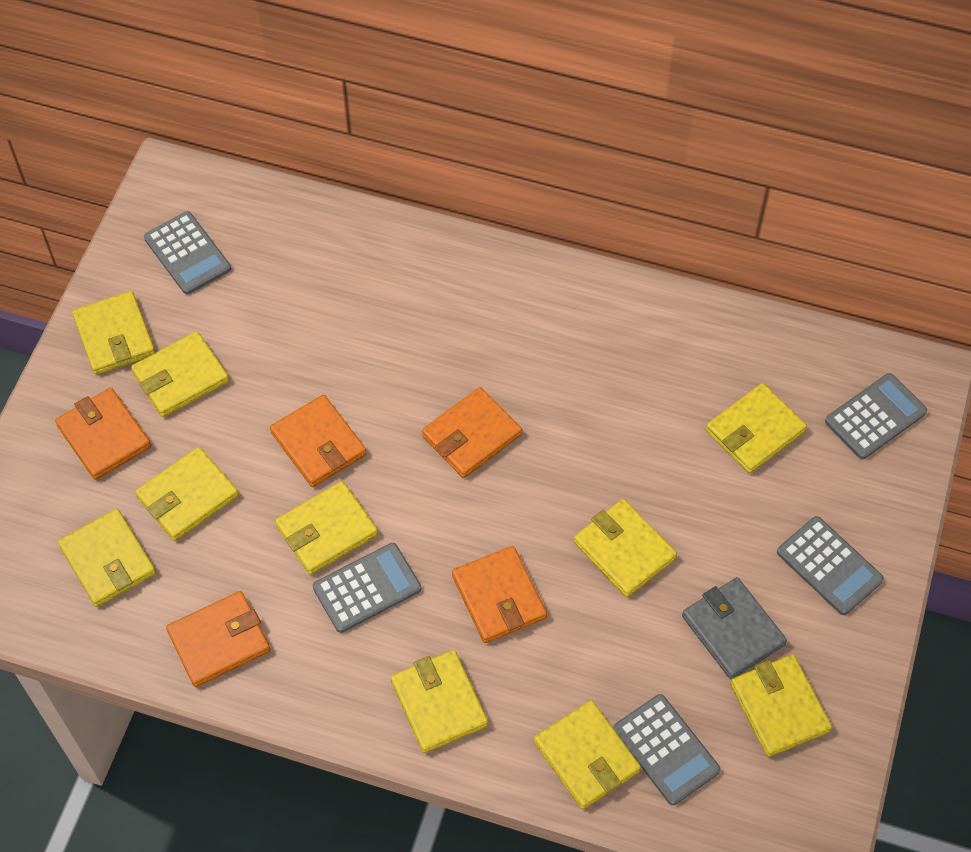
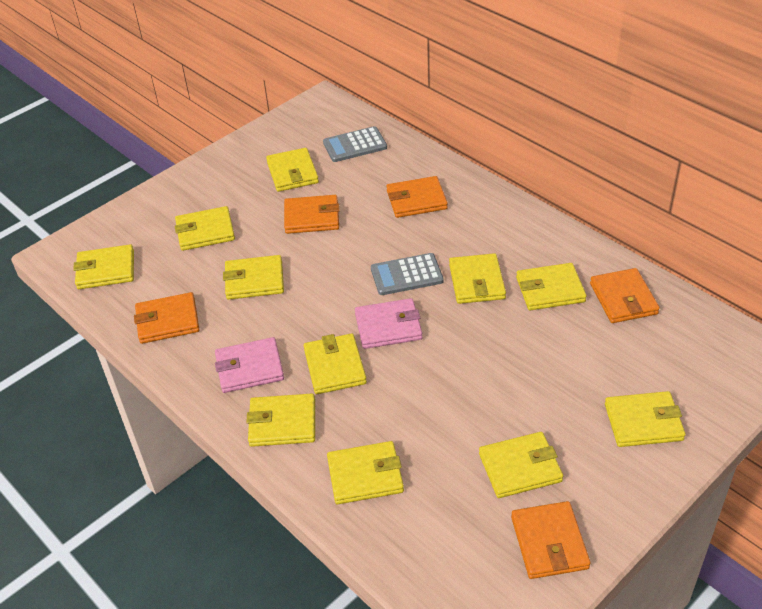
grey calculator: [144,211,231,295] [313,543,421,633] [613,694,721,805] [777,516,884,615] [825,373,927,459] = 5 -> [323,126,387,162] [371,253,444,295] = 2
grey wallet: [682,577,787,679] = 1 -> none = 0
pink wallet: none = 0 -> [215,337,284,393] [355,298,422,349] = 2
yellow wallet: [58,509,156,607] [72,291,156,375] [131,331,229,417] [135,447,239,541] [275,481,378,575] [391,650,488,753] [534,700,641,809] [574,499,677,597] [706,383,807,474] [730,654,832,757] = 10 -> [73,244,134,289] [175,206,235,251] [223,255,284,300] [246,394,315,447] [266,148,319,192] [304,334,367,394] [327,441,404,504] [449,253,506,304] [479,432,563,498] [516,263,587,310] [605,391,686,447] = 11

